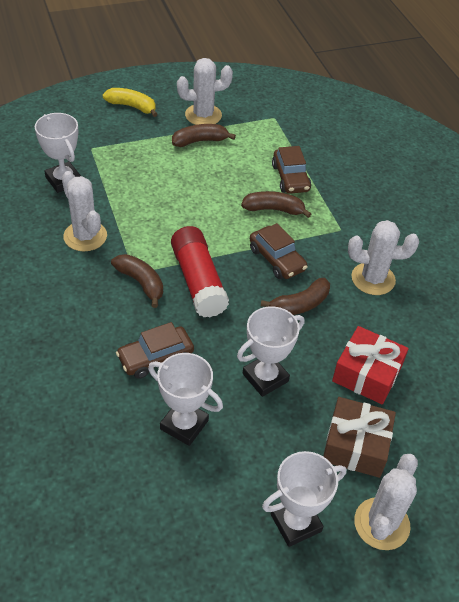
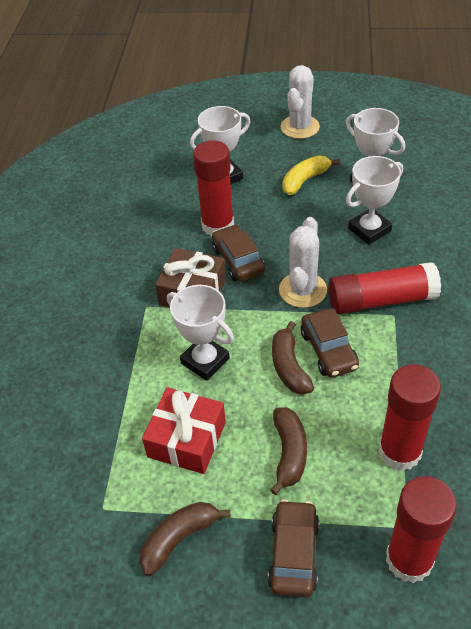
brown banana: [111,254,163,308] [172,124,236,147] [241,191,311,218] [261,278,330,315] = 4 -> [140,502,230,576] [270,408,307,495] [272,321,314,395] = 3
red glue stick: [171,226,229,317] = 1 -> [193,140,234,236] [328,262,441,314] [379,364,441,471] [386,476,457,583] = 4
white cactus: [62,171,107,251] [177,58,233,125] [348,220,419,295] [354,454,418,550] = 4 -> [279,217,327,308] [281,65,320,139] = 2

